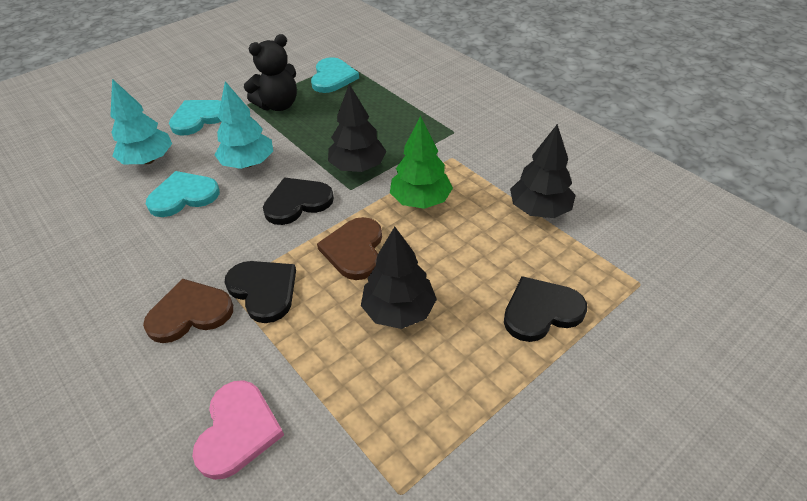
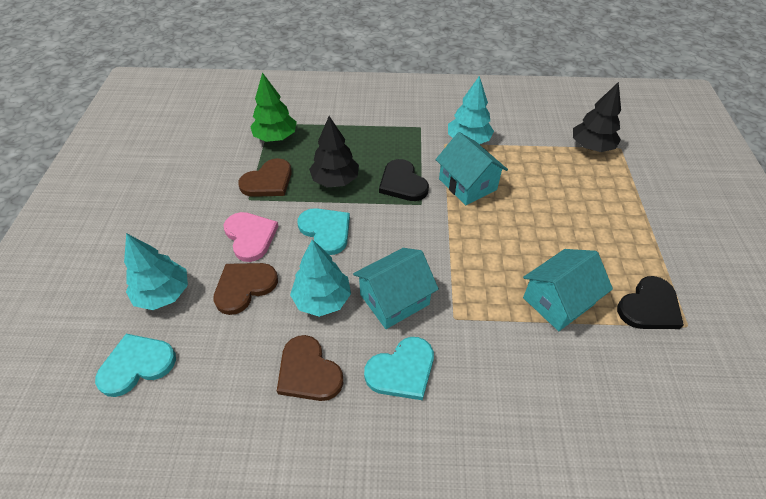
black heart: [224,261,296,323] [263,177,334,225] [504,276,587,342] = 3 -> [379,159,429,201] [617,276,684,329] = 2
black teddy bear: [244,34,297,111] = 1 -> none = 0
black tree: [328,84,386,172] [361,227,437,329] [510,124,576,218] = 3 -> [309,116,359,187] [573,82,621,152] = 2
brown heart: [143,279,233,343] [317,217,382,280] = 2 -> [213,263,278,315] [238,158,292,197] [277,335,343,401] = 3
turquoise house: none = 0 -> [353,248,439,329] [436,132,508,205] [523,249,613,331] = 3
turquoise tree: [110,79,172,164] [215,81,273,169] = 2 -> [124,233,188,310] [290,239,351,317] [448,76,494,144] = 3

